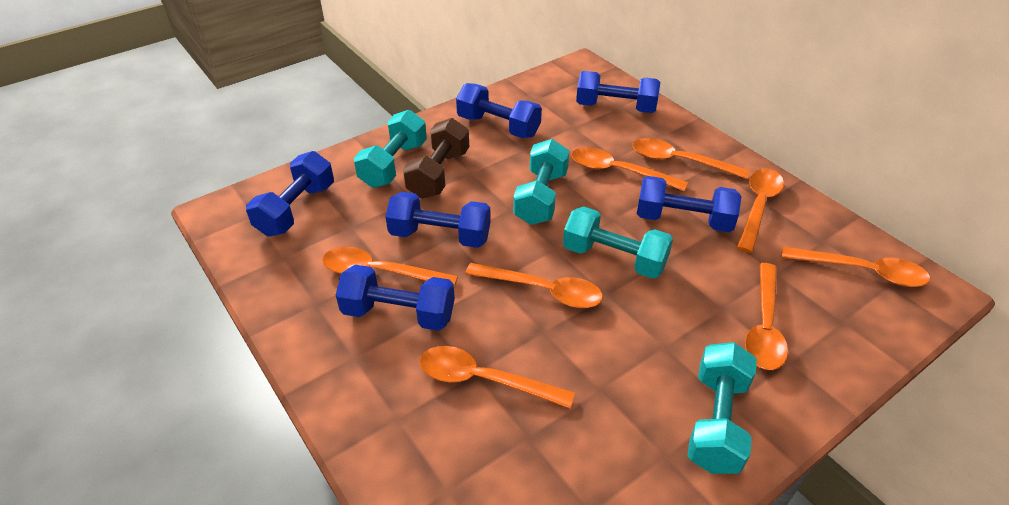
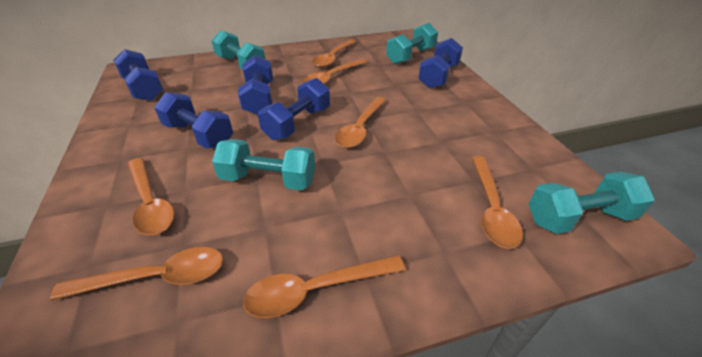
blue dumbbell: [246,151,334,237] [336,265,455,331] [385,192,491,248] [456,83,542,138] [576,71,660,113] [637,176,742,232] = 6 -> [113,49,163,101] [154,92,233,148] [238,55,273,115] [258,78,330,140] [418,38,463,89] = 5
brown dumbbell: [403,118,469,199] = 1 -> none = 0
orange spoon: [322,247,458,287] [420,346,575,408] [465,263,603,308] [571,147,688,191] [633,138,750,179] [736,169,784,253] [745,263,788,370] [782,247,930,287] = 8 -> [50,247,223,301] [128,158,175,235] [243,255,406,318] [302,59,367,84] [312,39,356,68] [335,97,386,148] [472,156,523,249] = 7

